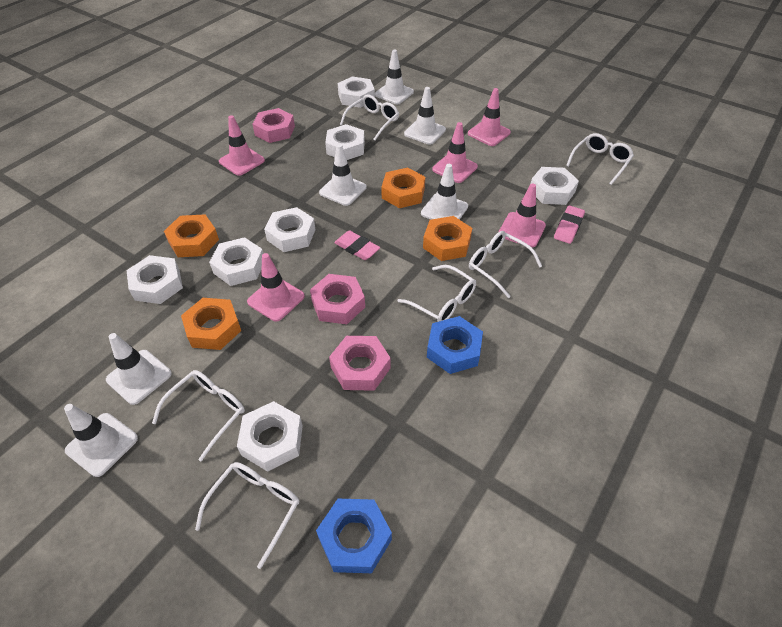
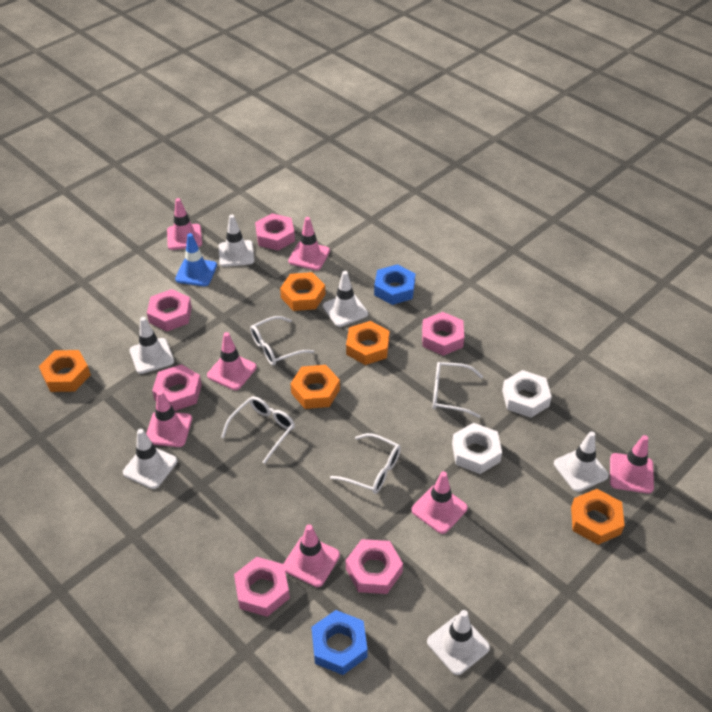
blue traffic cone: none = 0 -> [175,233,217,286] = 1
orange nut: [164,214,219,257] [181,298,241,350] [381,168,425,208] [423,216,472,261] = 4 -> [39,350,91,392] [280,272,325,311] [291,365,340,409] [346,321,390,365] [571,489,625,545] = 5
pink eraser: [334,231,380,260] [554,206,585,244] = 2 -> none = 0
pink nut: [252,108,295,143] [310,274,365,324] [329,336,391,391] = 3 -> [147,289,192,331] [152,364,202,411] [234,557,290,617] [255,213,295,251] [346,539,403,594] [422,312,464,356] = 6
pink traffic cone: [219,115,265,176] [247,253,305,322] [432,122,478,183] [468,88,511,146] [499,183,546,247] = 5 -> [146,390,192,447] [167,198,202,250] [207,332,257,390] [283,524,340,587] [288,217,330,270] [411,471,468,534] [610,435,654,494] = 7
white glasses: [152,370,245,462] [195,462,299,569] [340,94,399,140] [397,265,476,322] [469,231,542,298] [566,133,634,185] = 6 -> [221,396,295,464] [250,316,314,366] [330,433,401,494] [432,362,483,418] = 4
white nut: [127,255,183,304] [209,237,263,286] [237,401,303,472] [264,207,316,252] [325,124,365,160] [338,76,375,108] [531,167,579,205] = 7 -> [452,423,502,474] [502,370,552,418] = 2

